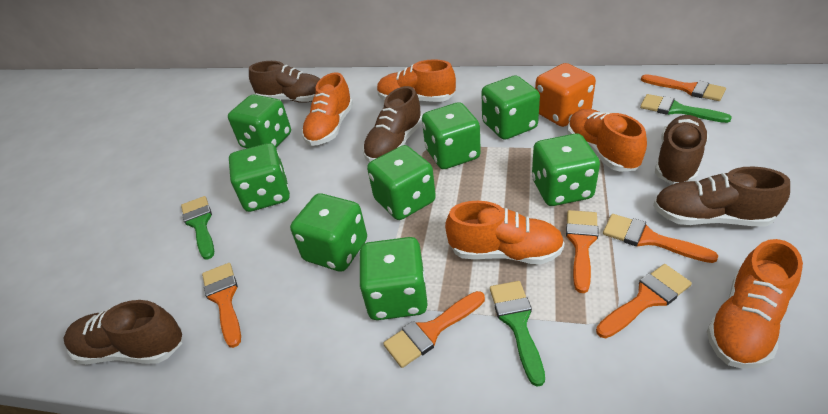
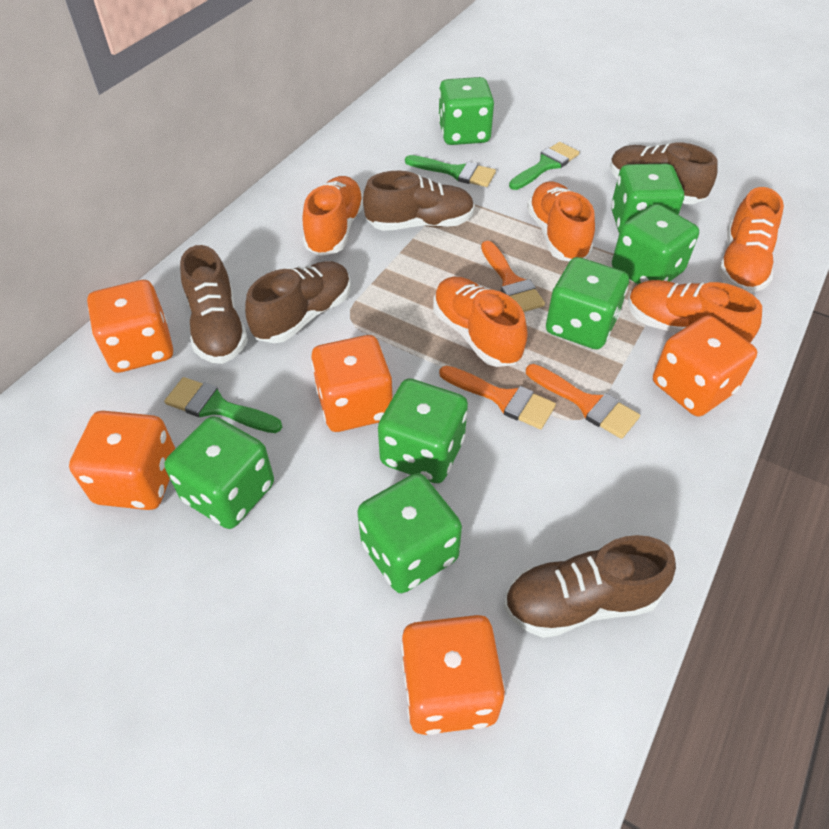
green dice: [228,95,291,148] [229,143,290,212] [290,193,367,272] [359,237,428,320] [367,145,436,220] [422,102,481,169] [481,75,540,140] [532,133,600,206] = 8 -> [165,416,274,529] [357,473,462,593] [378,378,468,483] [438,77,494,145] [546,257,629,349] [611,164,684,233] [612,204,699,284] = 7
orange brush: [202,263,241,348] [383,291,485,368] [566,210,599,293] [596,264,692,338] [603,214,718,263] [641,74,726,101] = 6 -> [439,366,556,429] [481,241,545,312] [526,364,640,439] = 3
orange dice: [535,63,596,127] = 1 -> [69,411,176,510] [87,280,173,373] [311,335,393,432] [401,615,505,735] [653,315,757,416] = 5

